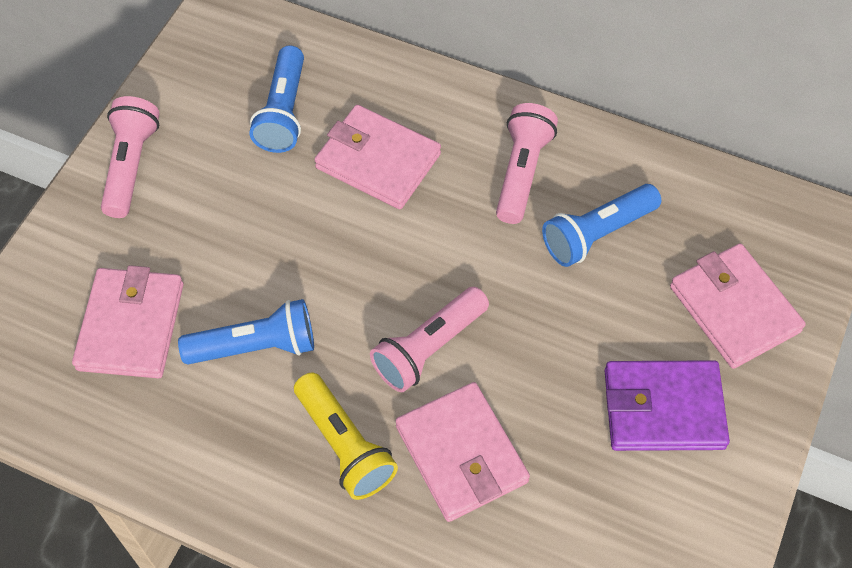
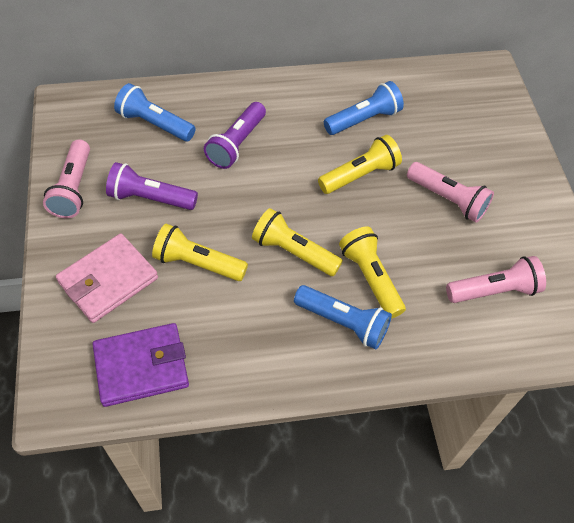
pink wallet: [72,265,184,378] [314,105,441,209] [396,382,530,522] [670,244,806,369] = 4 -> [56,234,158,323] = 1
purple flashlight: none = 0 -> [106,162,198,210] [204,102,266,169] = 2
yellow flashlight: [294,373,398,500] = 1 -> [152,224,248,281] [252,208,343,276] [318,135,402,194] [339,226,406,319] = 4

